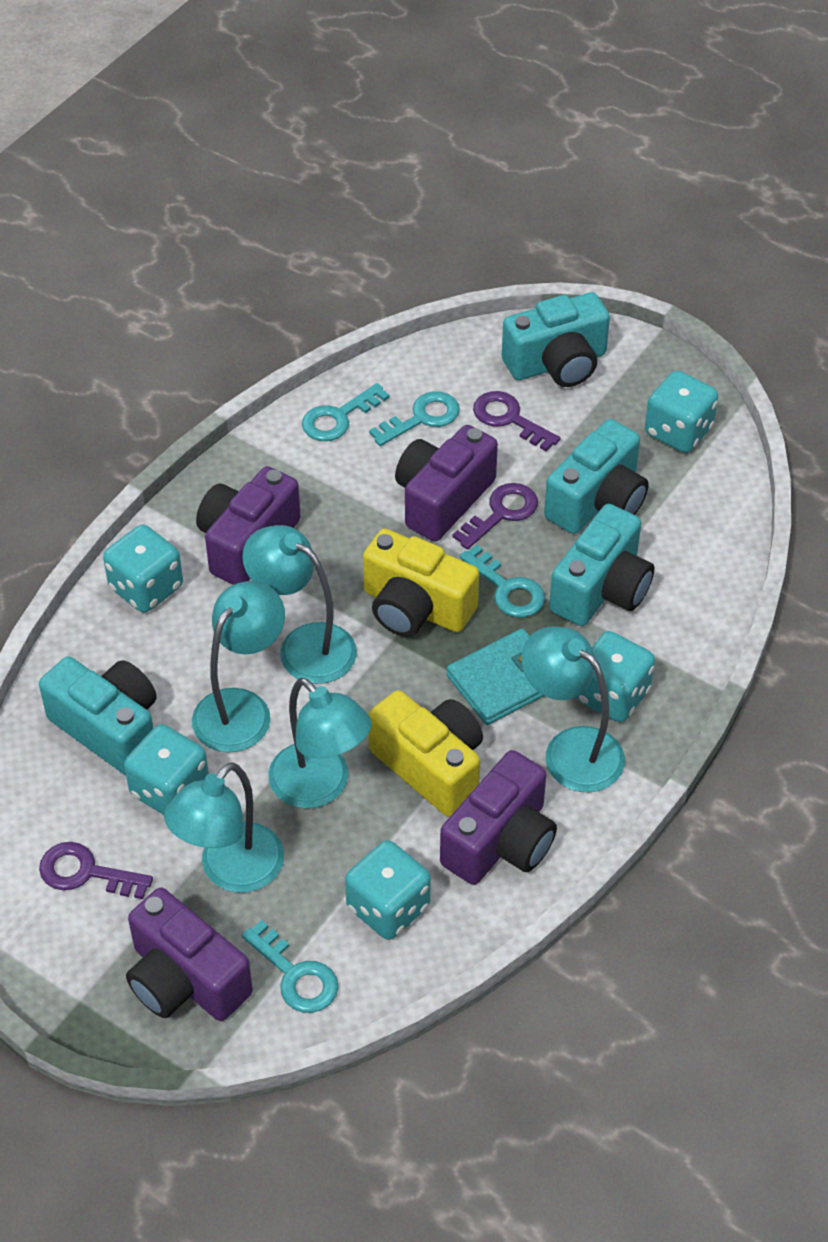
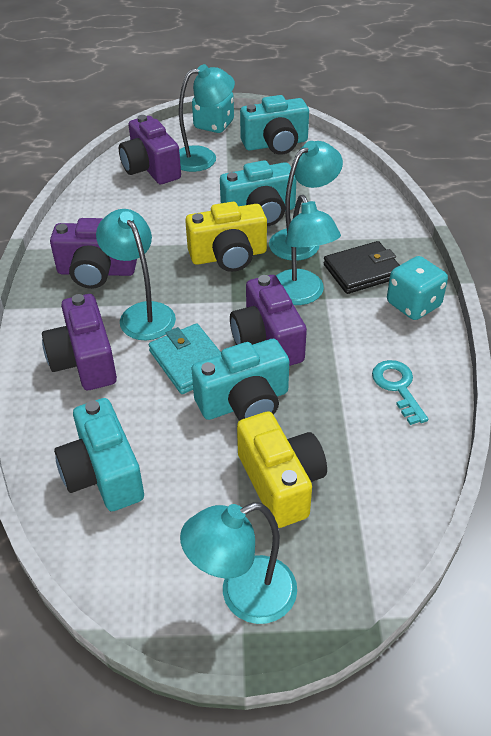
black wallet: none = 0 -> [324,241,400,294] = 1
purple key: [39,842,153,899] [452,483,538,550] [473,391,560,451] = 3 -> none = 0
turquoise dice: [103,525,183,613] [124,724,209,815] [345,840,431,940] [576,631,655,722] [645,371,719,453] = 5 -> [192,92,234,133] [387,256,448,320] = 2
turquoise key: [242,920,338,1013] [302,383,389,441] [369,391,460,446] [460,545,545,618] = 4 -> [372,360,428,425] = 1

